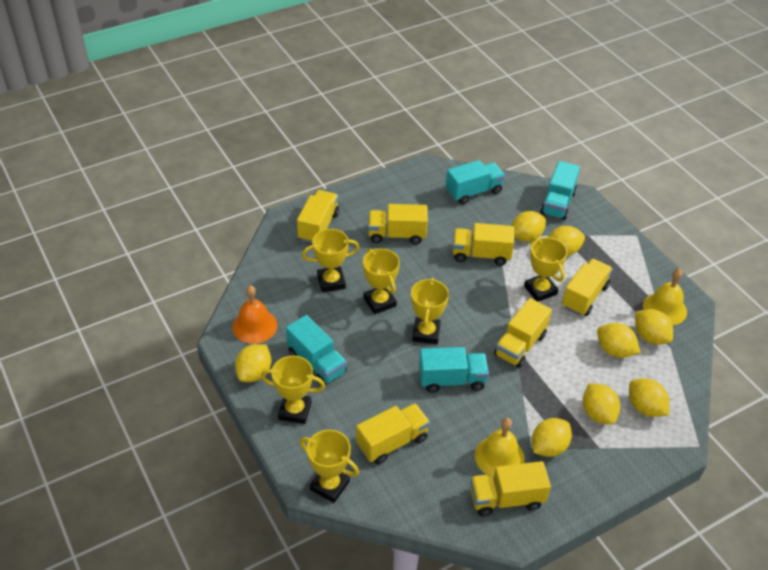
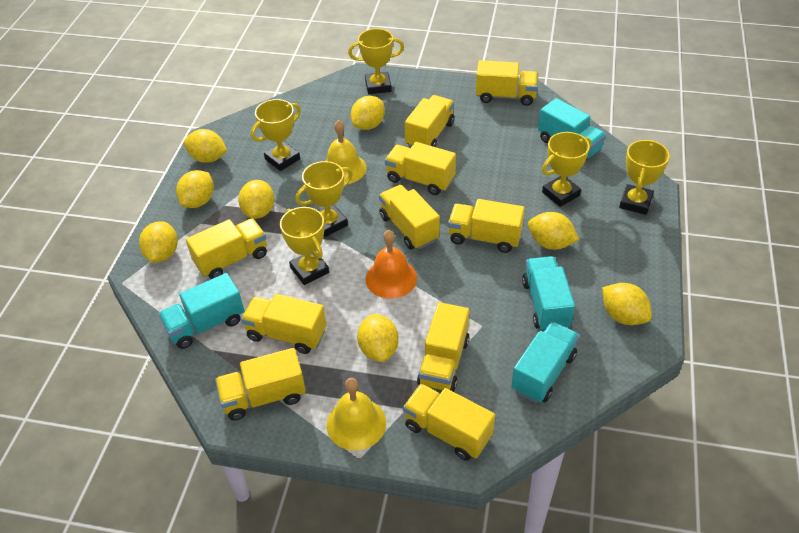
yellow truck: [297,190,339,243] [356,403,430,464] [368,204,428,245] [453,223,514,266] [470,461,551,517] [494,298,552,368] [562,259,613,316] = 7 -> [186,219,267,279] [215,348,306,421] [241,294,327,354] [379,185,440,250] [385,142,456,195] [403,384,495,461] [405,95,455,147] [417,302,469,392] [448,199,525,253] [476,60,538,106] = 10

